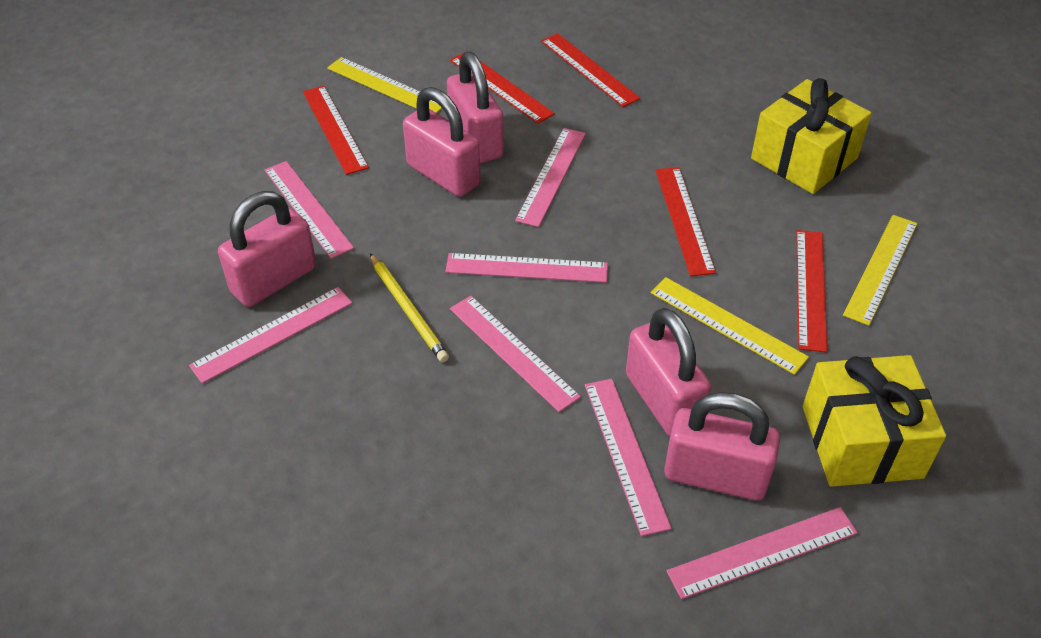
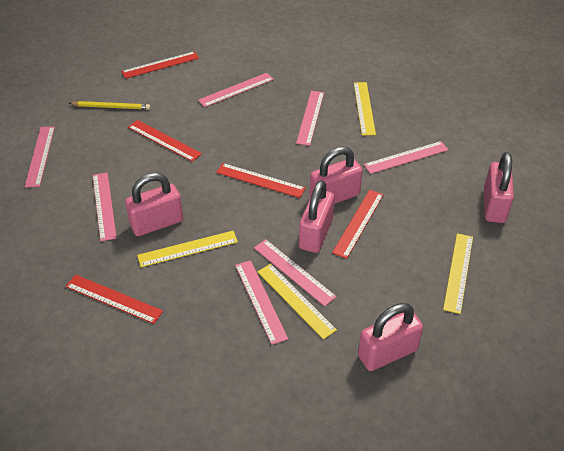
yellow gift: [751,78,872,194] [803,355,946,487] = 2 -> none = 0
yellow ruler: [327,57,442,113] [651,277,809,375] [843,215,917,326] = 3 -> [137,231,238,267] [258,264,337,339] [354,82,376,135] [443,233,473,314] = 4

